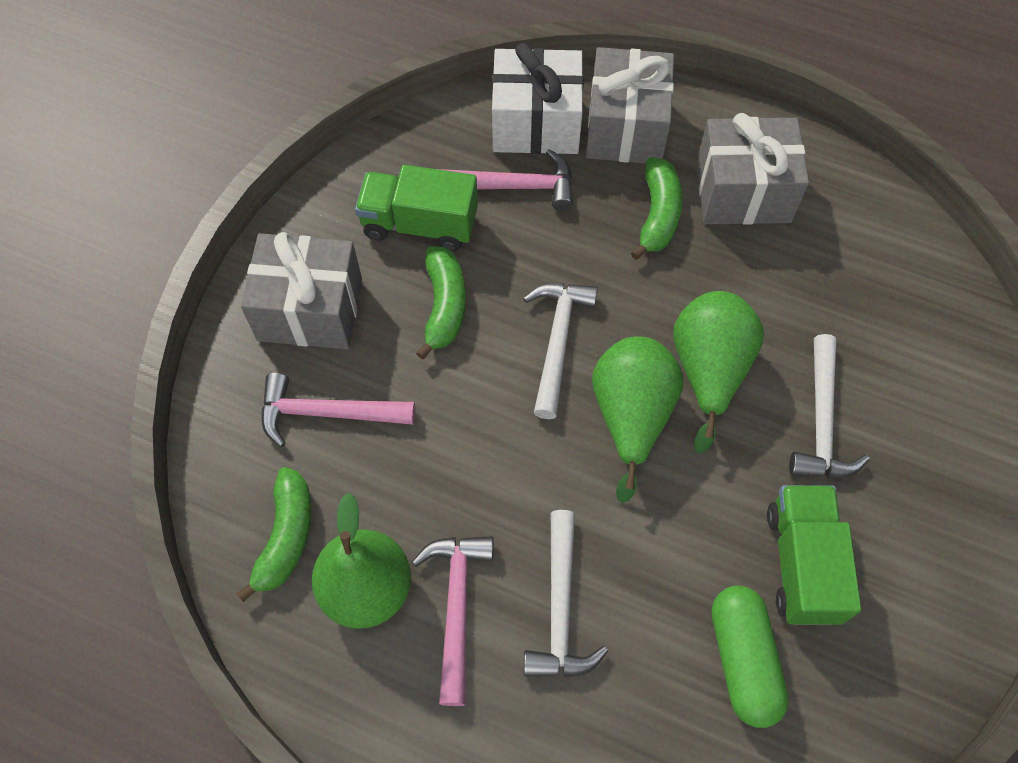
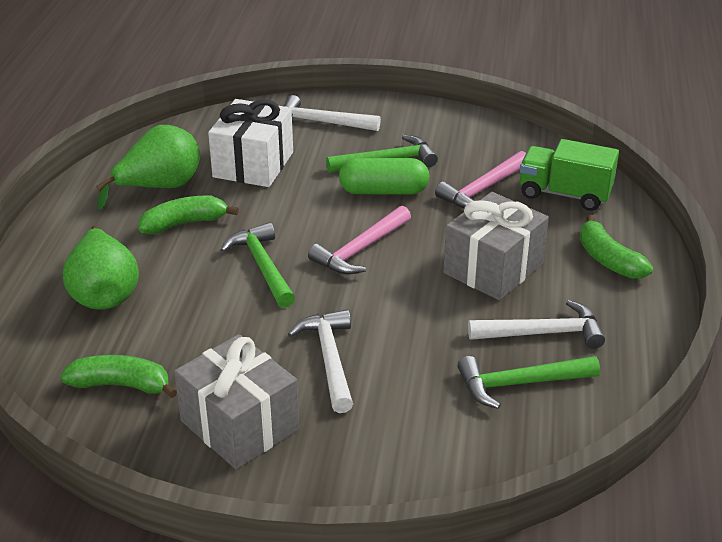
green hammer: none = 0 -> [220,222,295,308] [326,135,438,173] [457,356,600,409] = 3
green pear: [312,493,411,629] [592,336,684,503] [673,291,764,453] = 3 -> [63,226,139,310] [96,125,200,210] = 2
green truck: [355,165,478,251] [767,485,861,625] = 2 -> [520,139,619,211] = 1
grey gift: [241,232,362,349] [586,47,674,163] [696,113,809,225] = 3 -> [174,334,299,469] [443,192,549,300] = 2
pink hammer: [261,373,415,447] [412,536,494,706] [439,149,573,211] = 3 -> [308,206,411,275] [435,151,526,209] = 2

